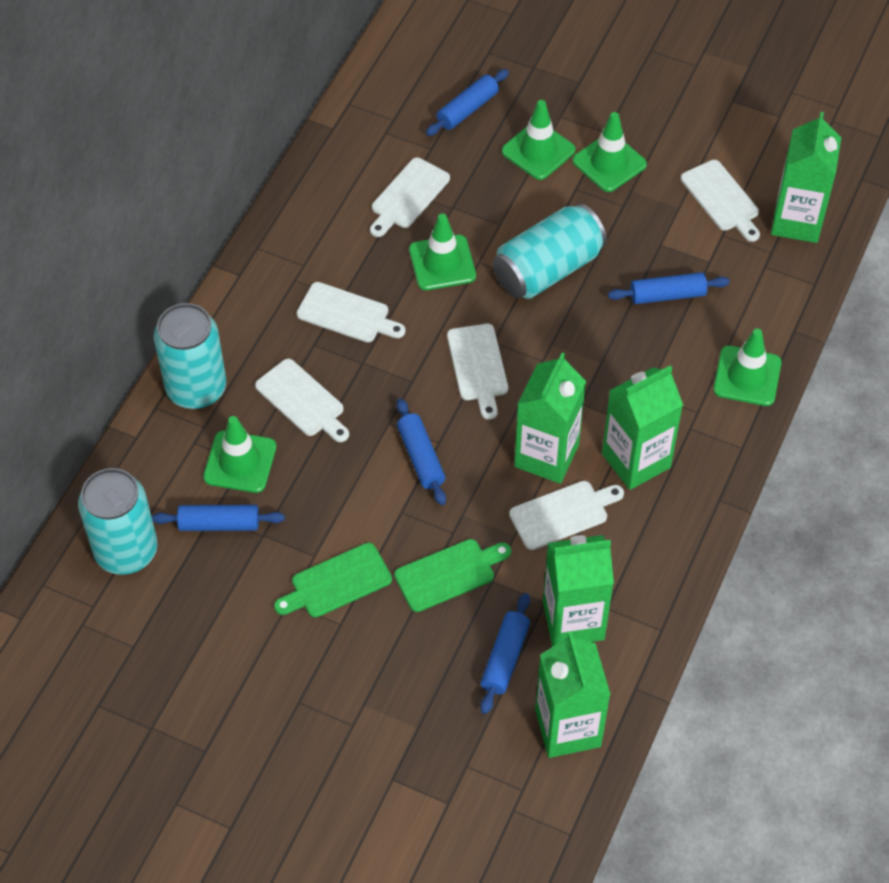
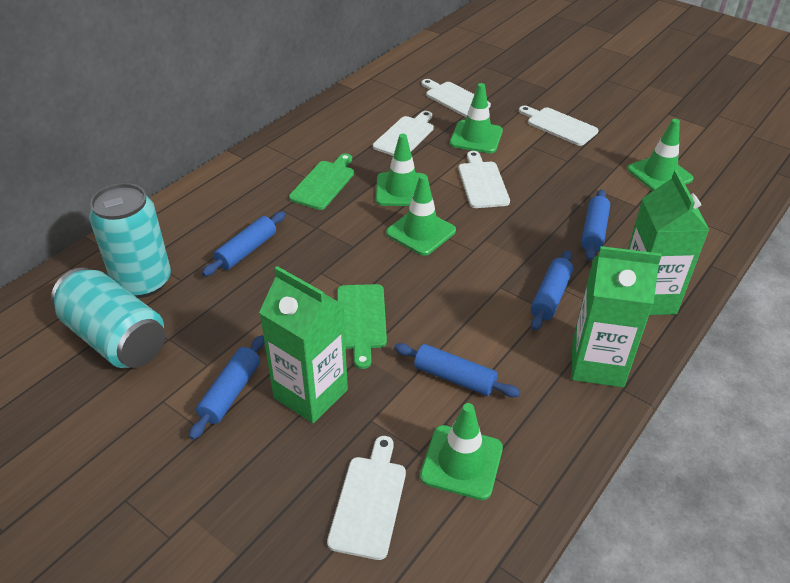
green carton: [514,352,586,484] [535,632,611,758] [543,535,614,647] [602,365,683,490] [771,112,841,243] = 5 -> [259,266,348,423] [571,246,662,387] [628,170,709,315] = 3
turquoise can: [78,468,158,575] [154,303,226,409] [493,204,607,299] = 3 -> [51,267,165,368] [89,183,171,298] = 2
white cutting board: [255,359,349,442] [297,282,406,342] [370,158,450,237] [447,324,508,420] [509,481,624,550] [681,160,760,242] = 6 -> [327,436,406,560] [373,111,434,156] [421,79,491,117] [458,151,510,208] [519,106,599,146] = 5

